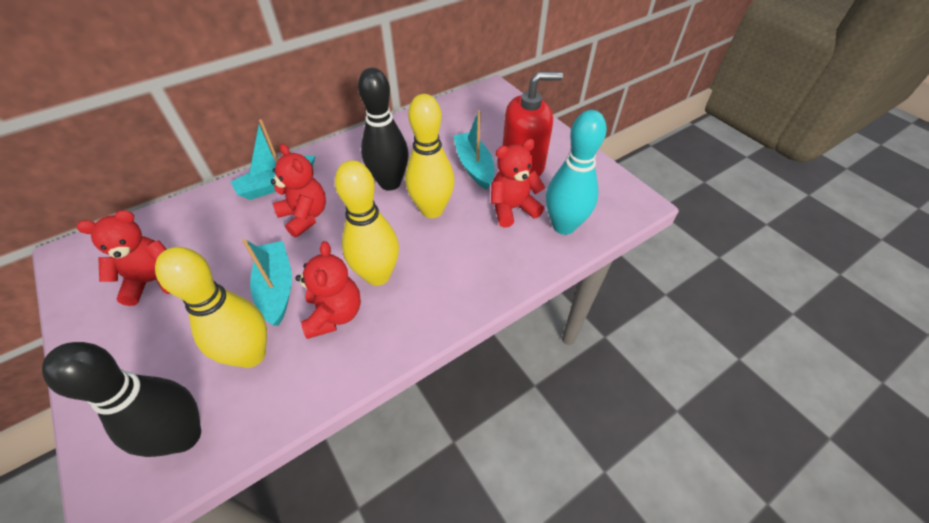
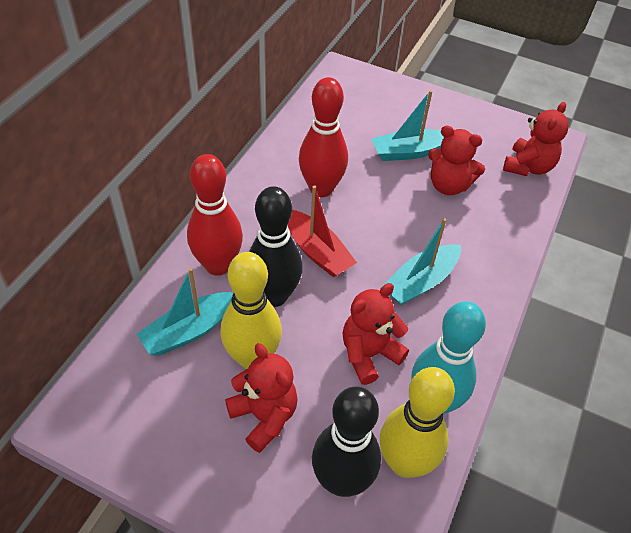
red boat: none = 0 -> [288,185,357,277] = 1
red bowling pin: none = 0 -> [187,154,243,276] [299,77,348,197] = 2
red soap dispenser: [503,72,563,176] = 1 -> none = 0
yellow bowling pin: [155,247,267,368] [335,160,399,286] [405,94,455,218] = 3 -> [220,252,282,369] [380,367,455,478] = 2

